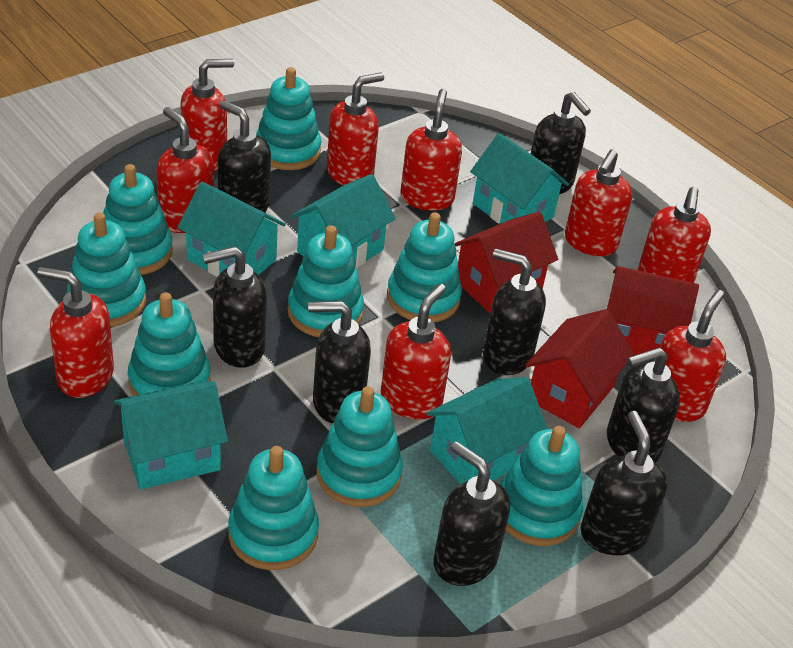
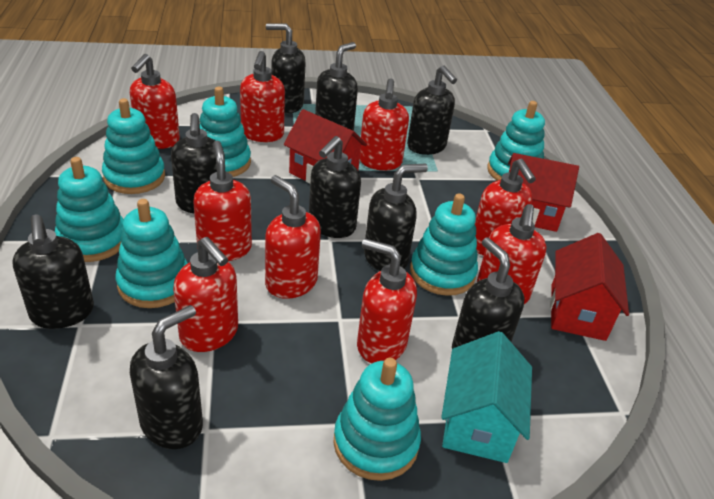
black soap dispenser: [202,246,267,368] [218,100,271,213] [308,301,371,424] [433,441,510,586] [483,249,546,375] [531,92,591,194] [581,411,668,555] [607,347,680,462] = 8 -> [13,214,94,329] [130,305,203,449] [171,113,225,213] [266,23,305,114] [309,136,361,238] [315,42,358,131] [364,164,428,271] [407,65,457,155] [452,237,525,349] = 9
turquoise house: [114,381,228,490] [177,182,286,277] [290,174,396,268] [427,377,547,484] [470,133,569,224] = 5 -> [441,331,532,463] = 1
turquoise stacking toy: [67,213,146,327] [103,164,173,275] [128,292,211,396] [228,446,319,570] [256,67,321,170] [288,225,364,337] [317,386,403,507] [387,212,462,322] [501,426,583,546] = 9 -> [55,157,124,262] [102,98,165,194] [116,199,188,308] [200,87,251,177] [333,358,421,481] [410,193,478,296] [487,101,545,181] = 7

